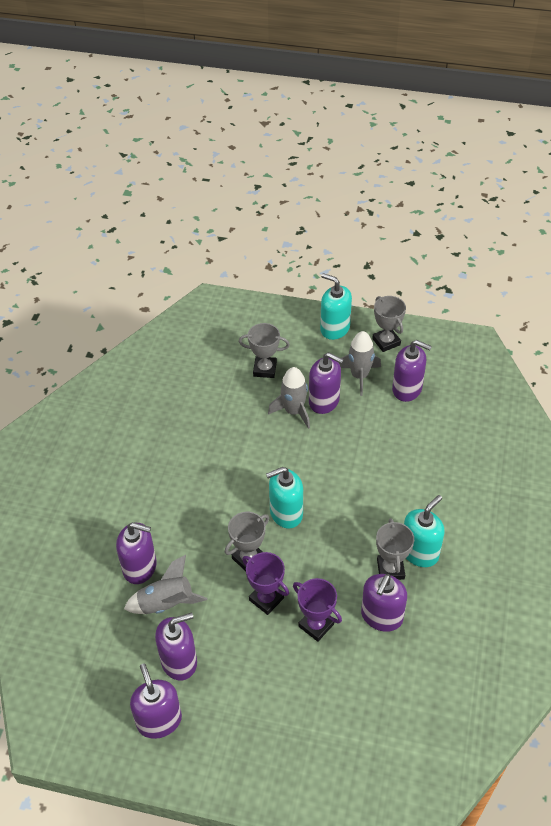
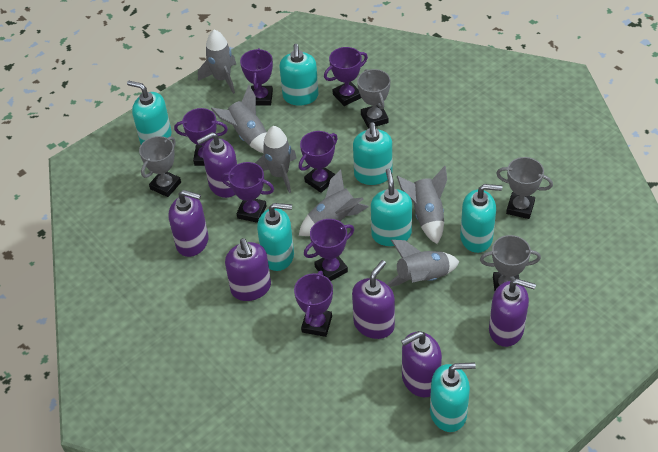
grey rocket: [124,555,207,614] [268,367,310,429] [338,331,381,396] = 3 -> [198,30,236,94] [211,85,267,153] [255,126,297,193] [299,169,369,236] [387,240,459,287] [396,166,447,244] = 6
purple trophy: [242,552,289,615] [293,578,342,642] = 2 -> [174,108,228,166] [221,162,274,223] [240,48,273,106] [294,271,333,337] [299,131,338,193] [304,219,354,281] [324,47,368,106] = 7
turquoise soap dispenser: [266,467,303,528] [320,273,352,340] [404,495,445,567] = 3 -> [127,81,172,144] [257,203,294,271] [279,44,319,105] [353,123,392,185] [371,168,412,246] [430,362,476,432] [460,184,502,253] = 7

